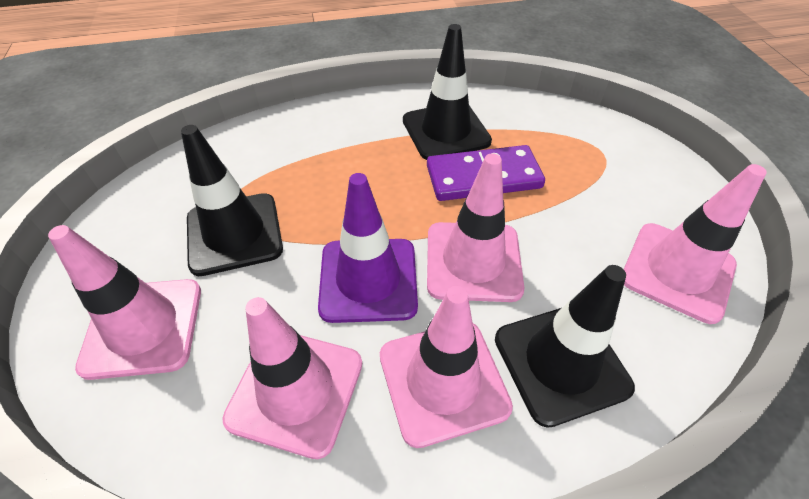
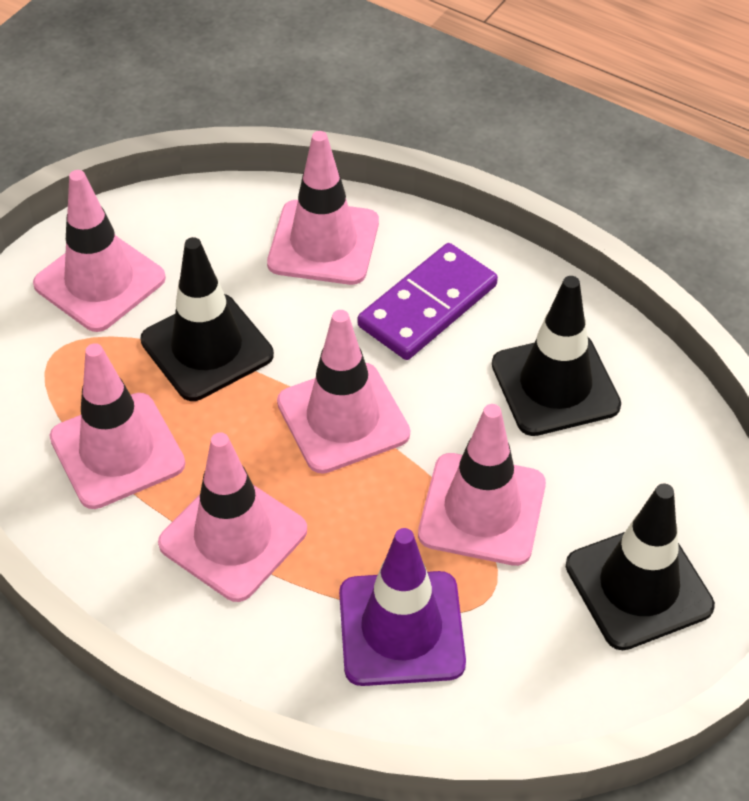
pink traffic cone: [48,225,201,380] [222,297,362,459] [380,286,513,448] [427,153,524,302] [624,164,767,324] = 5 -> [33,170,166,332] [49,343,185,509] [158,432,307,602] [267,131,379,285] [277,310,410,474] [418,404,546,566] = 6

